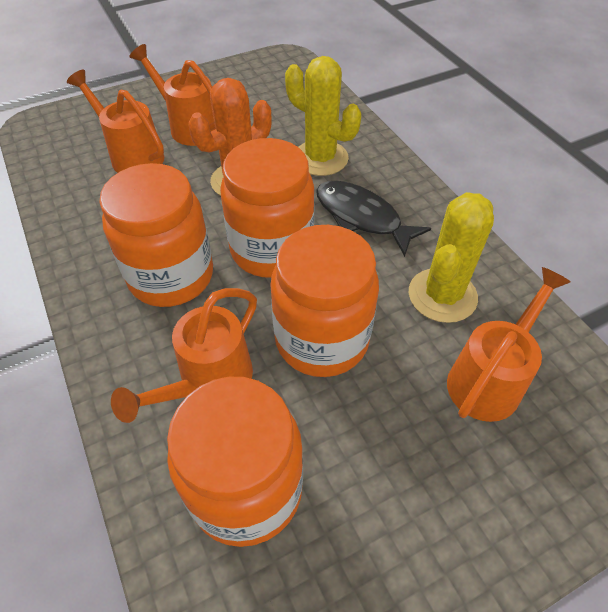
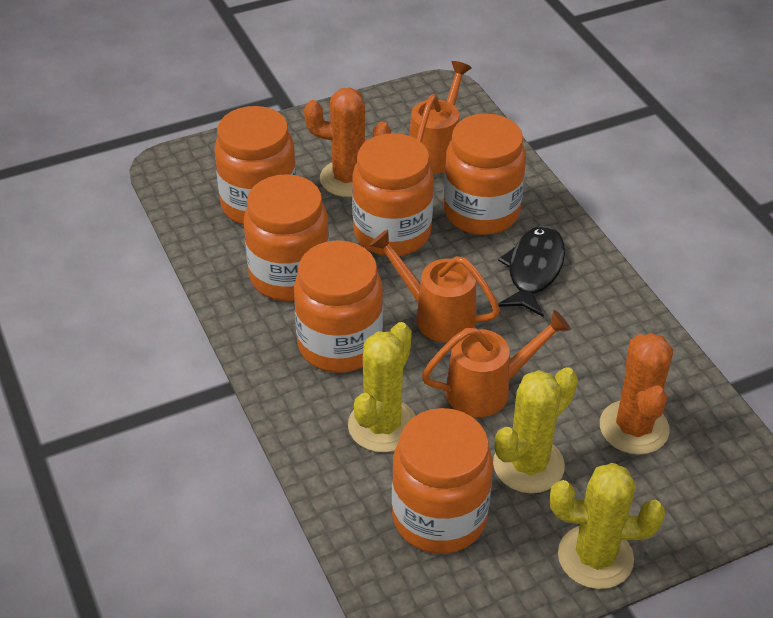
orange cactus: [189,78,272,196] = 1 -> [304,87,391,197] [600,333,673,455] = 2
orange jar: [99,163,213,307] [167,377,303,547] [220,138,315,278] [270,225,379,377] = 4 -> [214,106,296,225] [244,174,329,301] [294,240,383,373] [352,133,434,256] [392,408,493,554] [444,113,526,235] = 6
orange watering can: [67,70,164,173] [111,288,257,423] [129,44,215,146] [447,267,571,422] = 4 -> [369,229,500,342] [409,61,472,174] [422,310,571,417] = 3
yellow cactus: [285,56,361,176] [409,192,494,323] = 2 -> [348,322,416,452] [493,367,578,493] [550,463,665,589] = 3

